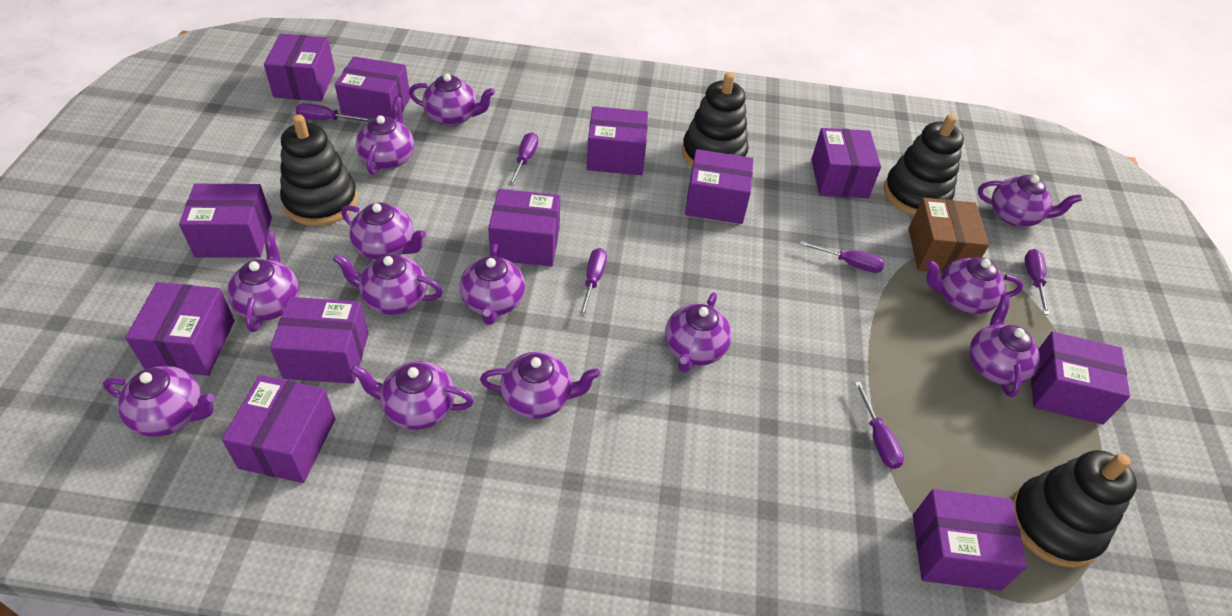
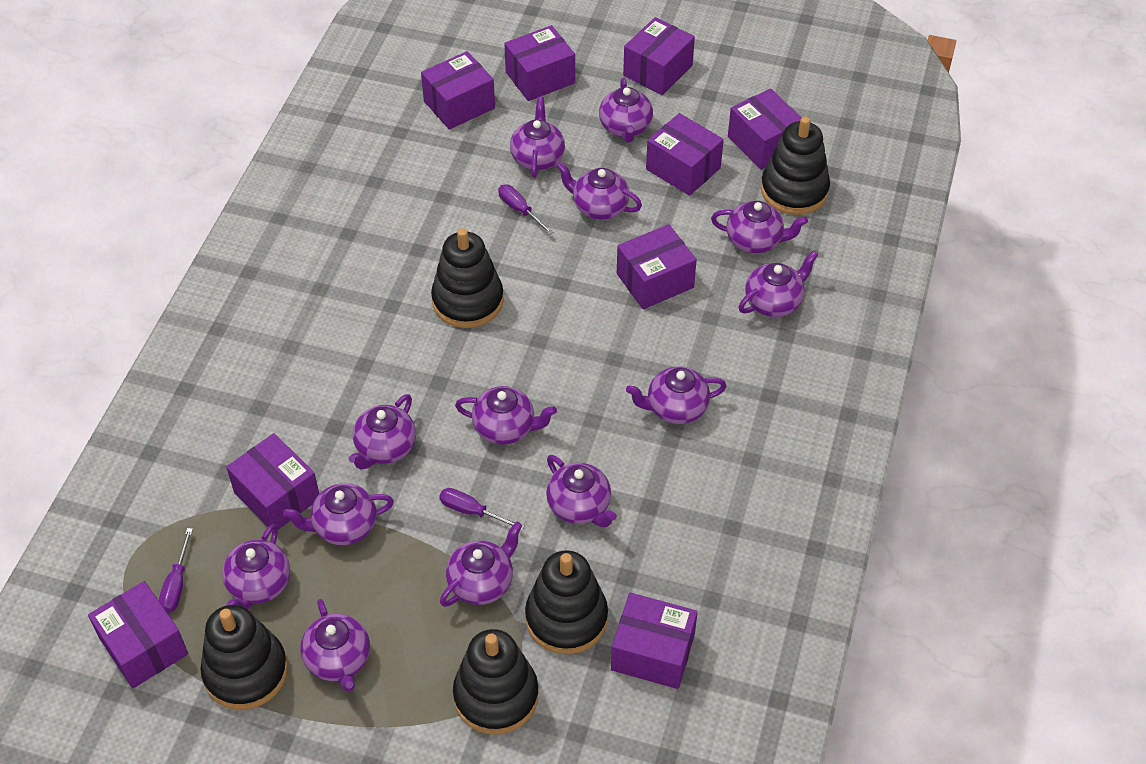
black stacking toy: [280,114,358,226] [682,72,748,167] [884,114,964,216] [1012,450,1137,568] = 4 -> [200,605,288,710] [431,228,504,328] [453,629,538,734] [525,550,608,654] [761,116,830,215] = 5
brown box: [908,198,989,273] = 1 -> none = 0
purple box: [125,282,235,376] [179,184,272,258] [222,375,336,483] [264,34,335,101] [270,297,369,384] [335,56,410,122] [488,189,560,267] [587,106,648,175] [685,149,754,224] [811,128,881,198] [913,489,1027,591] [1031,331,1130,424] = 12 -> [88,581,188,688] [226,433,319,530] [421,51,495,130] [504,25,575,101] [611,593,698,689] [617,224,697,309] [623,17,695,95] [646,113,724,196] [728,88,802,170] = 9
purple screwdriver: [296,103,373,121] [508,132,538,186] [579,248,607,317] [800,241,885,273] [855,382,904,469] [1025,249,1050,315] = 6 -> [159,528,193,613] [439,488,524,530] [498,185,554,235] = 3

